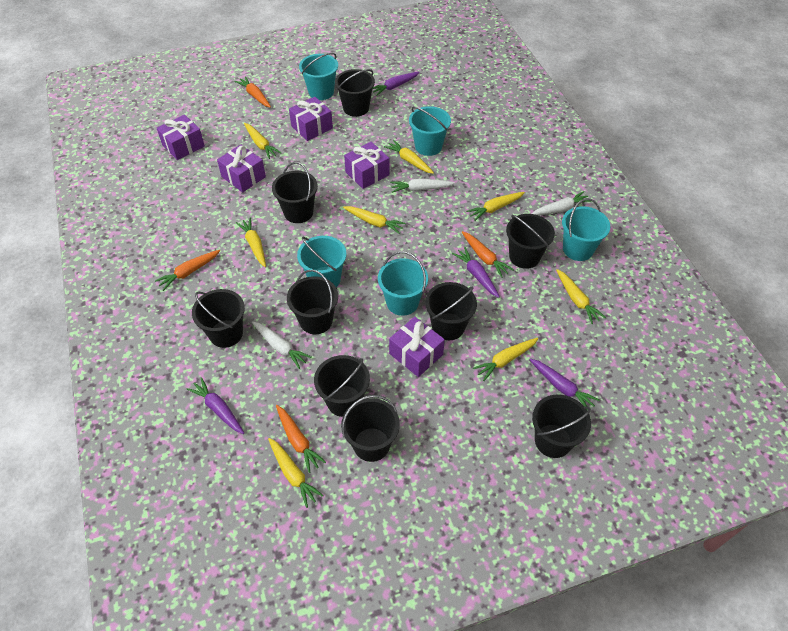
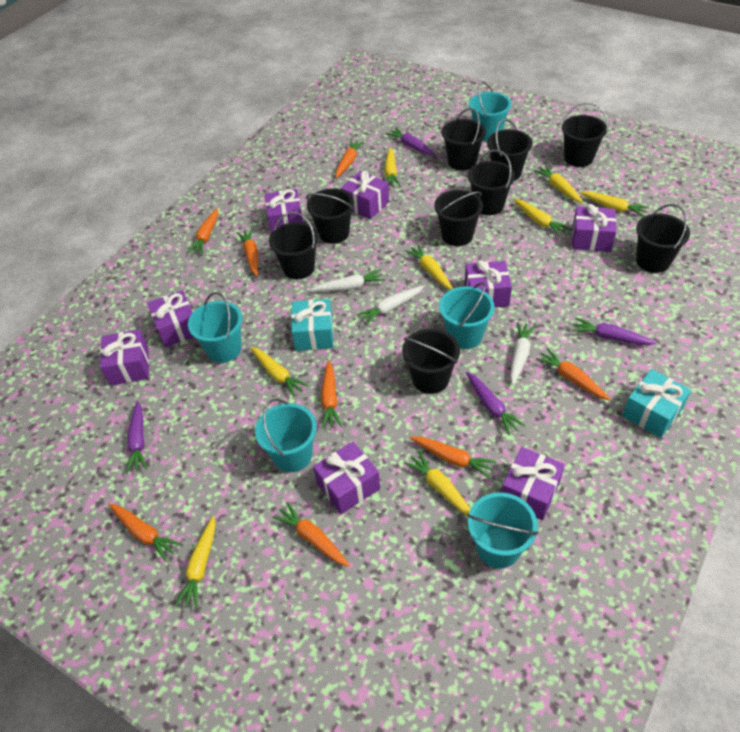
orange carrot: [155,250,220,291] [234,76,271,108] [276,405,326,473] [462,231,514,278] = 4 -> [109,504,181,562] [187,208,218,254] [237,229,258,276] [272,502,350,567] [321,360,342,429] [336,139,364,178] [410,436,497,478] [536,348,611,400] = 8
purple gift: [157,114,205,160] [217,145,266,193] [289,97,333,141] [344,142,389,189] [389,317,445,377] = 5 -> [100,329,149,386] [147,290,193,348] [265,189,303,233] [313,442,380,514] [341,171,389,219] [465,260,512,307] [501,447,565,520] [572,204,616,252] = 8
turquoise gift: none = 0 -> [291,299,333,351] [622,369,691,438] = 2

